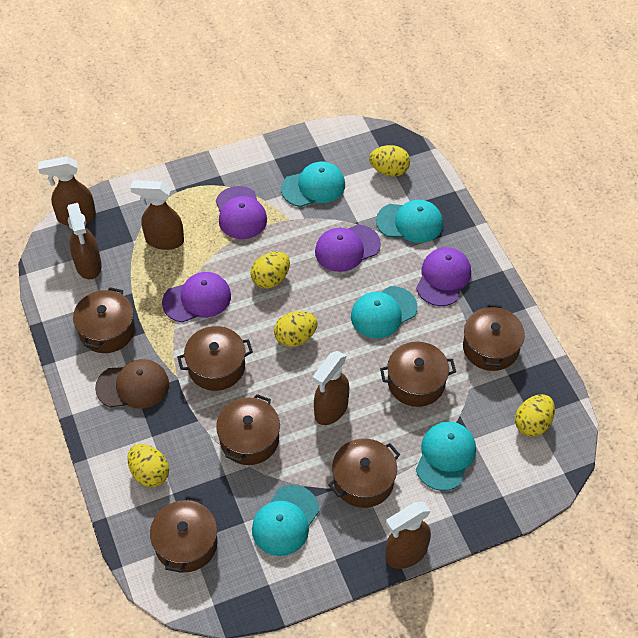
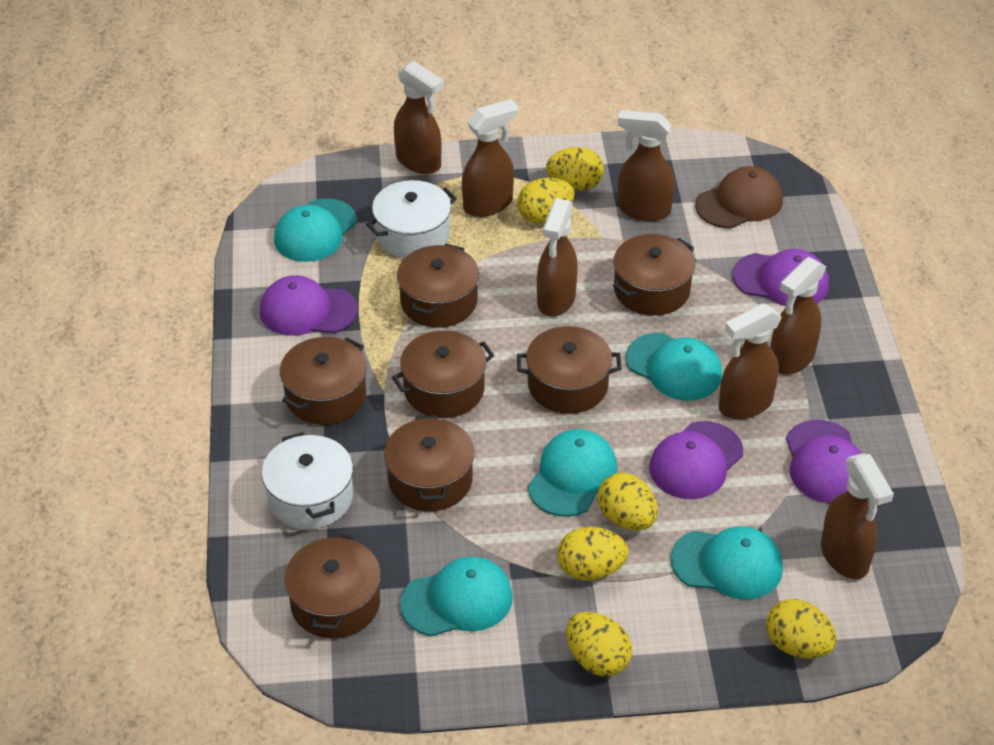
brown spray bottle: [38,156,96,226] [67,203,102,280] [131,180,184,250] [313,351,349,425] [385,502,431,569] = 5 -> [394,61,444,174] [462,99,518,217] [537,198,578,317] [617,110,674,221] [719,303,782,419] [770,257,826,375] [821,453,894,579] = 7
white pot: none = 0 -> [262,432,353,529] [366,180,457,258] = 2
yellow egg: [127,444,169,487] [251,251,290,289] [274,311,318,347] [369,145,410,177] [515,394,555,437] = 5 -> [517,178,574,223] [546,147,604,191] [557,527,629,581] [566,612,632,677] [598,473,658,530] [766,599,837,659] = 6

